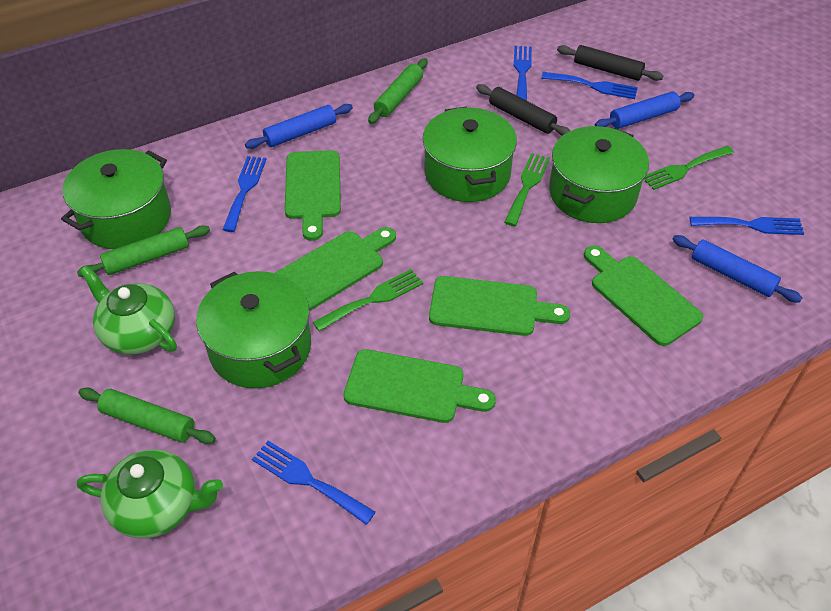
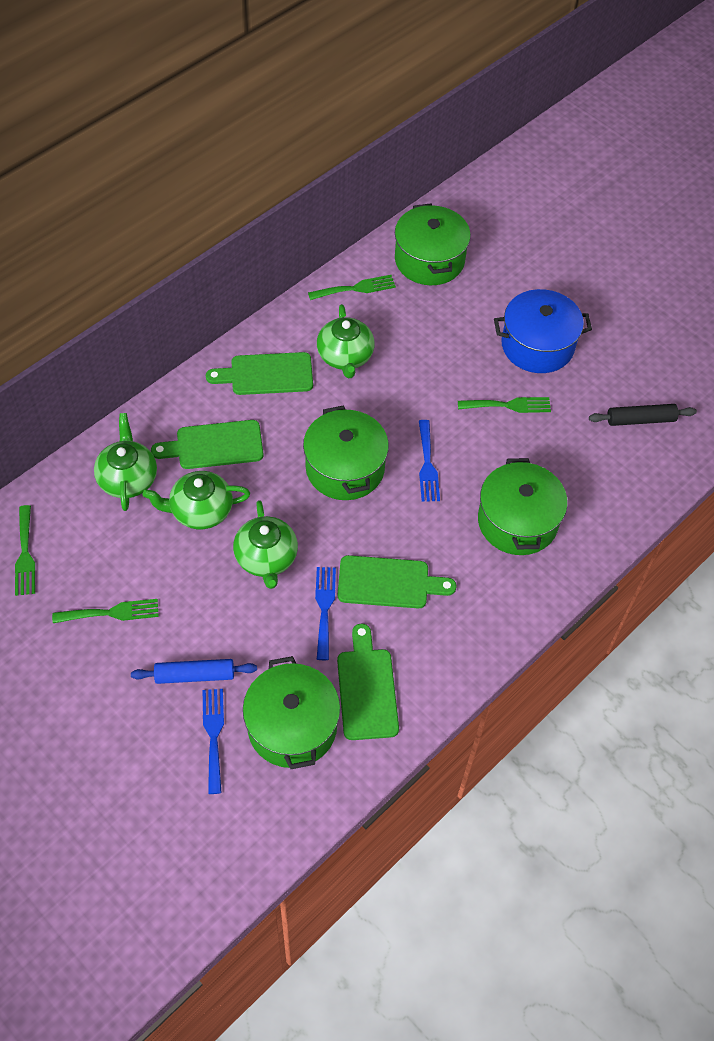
black rolling pin: [476,84,570,136] [557,45,663,81] = 2 -> [589,404,697,426] = 1
blue fork: [223,156,266,232] [252,441,376,525] [514,46,532,101] [541,72,638,99] [690,217,804,235] = 5 -> [203,689,224,794] [315,567,336,660] [419,420,440,502] = 3
blue pot: none = 0 -> [494,289,592,373] = 1
blue rolling pin: [245,104,353,149] [595,92,694,129] [672,235,802,303] = 3 -> [131,659,257,684] = 1
green cutting board: [276,227,396,311] [285,150,341,241] [343,349,496,423] [429,276,570,336] [584,245,703,346] = 5 -> [151,420,264,469] [206,352,313,395] [337,624,399,740] [338,555,457,608] = 4
green fork: [313,269,423,332] [504,153,550,226] [643,146,734,190] = 3 -> [15,505,35,596] [52,599,159,623] [308,275,396,300] [458,397,551,413] = 4
green rolling pin: [77,225,210,277] [78,387,216,444] [368,58,428,124] = 3 -> none = 0
green teapot: [77,449,223,539] [80,266,177,354] = 2 -> [94,413,157,511] [143,471,250,529] [233,500,298,589] [317,304,374,378] = 4

